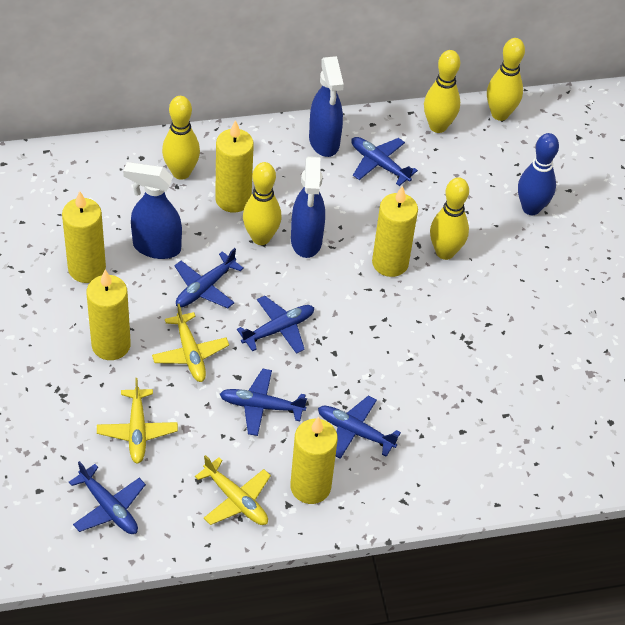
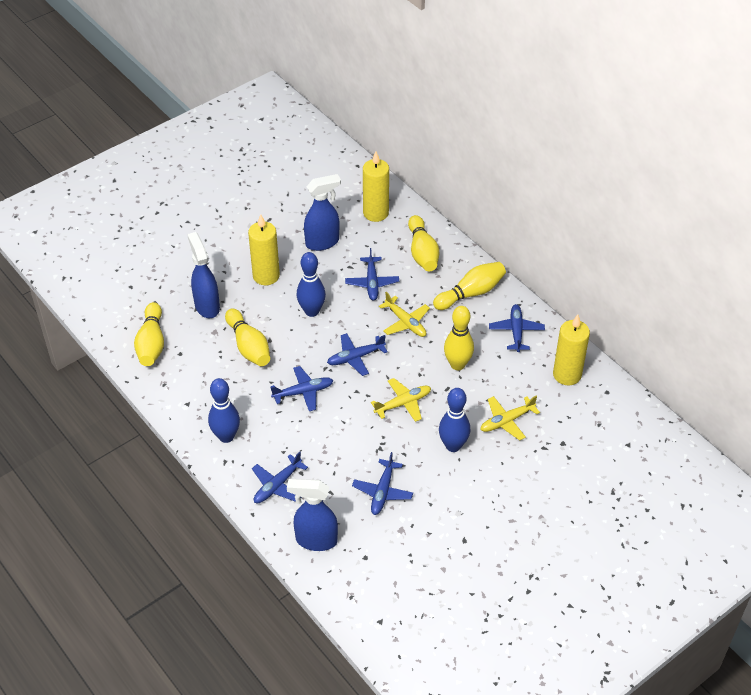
blue bowling pin: [518,133,559,215] = 1 -> [208,378,240,443] [297,252,326,317] [439,388,470,452] = 3
yellow candle: [62,191,106,283] [86,270,131,360] [215,120,254,213] [290,417,338,504] [372,186,418,277] = 5 -> [248,214,280,285] [363,152,389,222] [553,314,590,385] = 3

